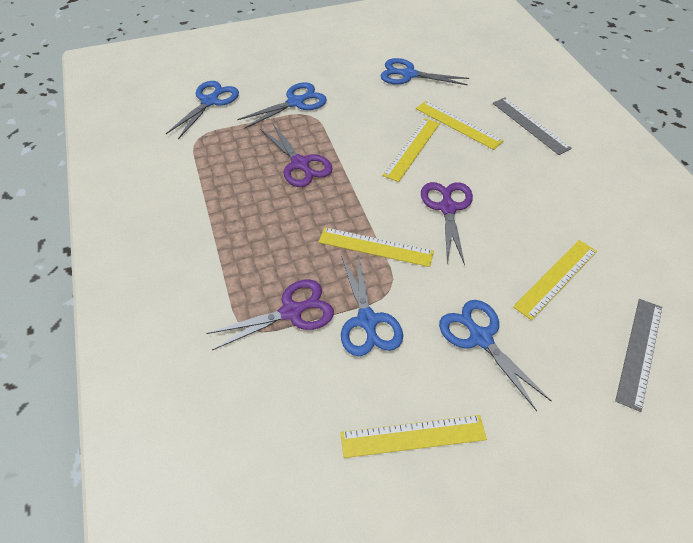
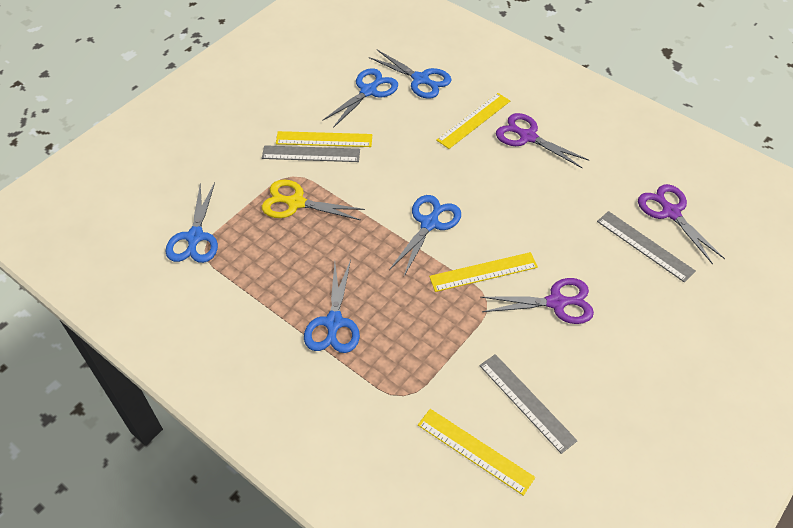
grey ruler: [493,98,572,155] [615,299,662,412] = 2 -> [262,145,360,162] [479,354,577,454] [597,211,695,282] = 3
yellow ruler: [319,227,434,267] [340,415,487,458] [382,118,440,182] [416,101,504,150] [513,240,597,320] = 5 -> [276,131,372,147] [418,409,535,496] [429,252,538,292] [436,93,510,149] = 4
yellow scissors: none = 0 -> [262,180,365,220] = 1

